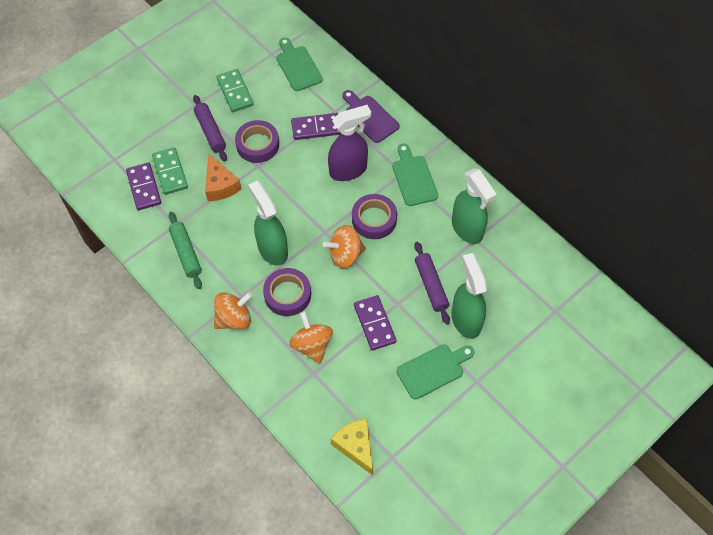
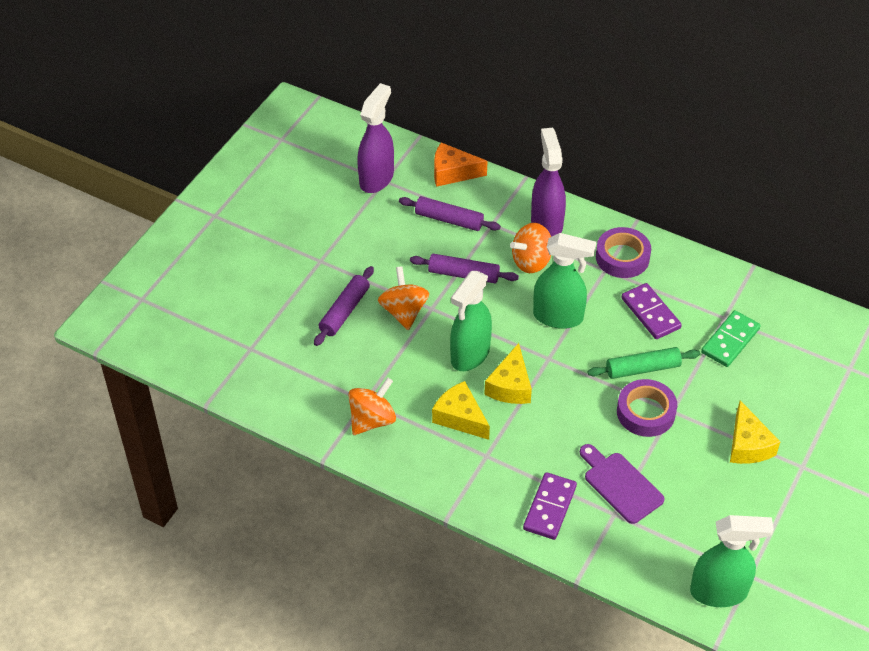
green cutting board: [276,38,323,91] [392,144,438,206] [397,344,475,400] = 3 -> none = 0
green domino: [152,147,188,195] [216,69,254,112] = 2 -> [701,310,761,367] = 1
purple domino: [126,163,161,210] [291,113,340,140] [354,295,396,351] = 3 -> [523,472,577,540] [621,283,682,339] = 2
purple rolling pin: [193,95,227,161] [414,242,450,325] = 2 -> [314,266,374,346] [399,196,501,231] [410,254,519,283] = 3
purple spray bottle: [328,105,371,181] = 1 -> [357,83,394,193] [531,128,566,237] = 2
purple tape: [235,120,279,163] [263,268,311,316] [352,194,397,239] = 3 -> [596,227,651,278] [617,379,677,437] = 2
yellow cheese: [330,418,373,475] = 1 -> [432,381,490,440] [484,343,532,404] [730,400,780,464] = 3

